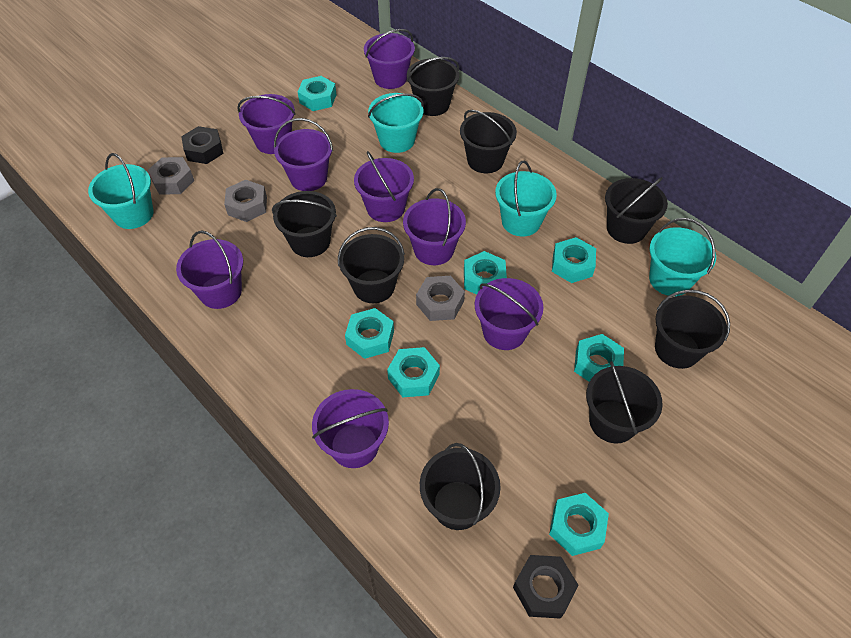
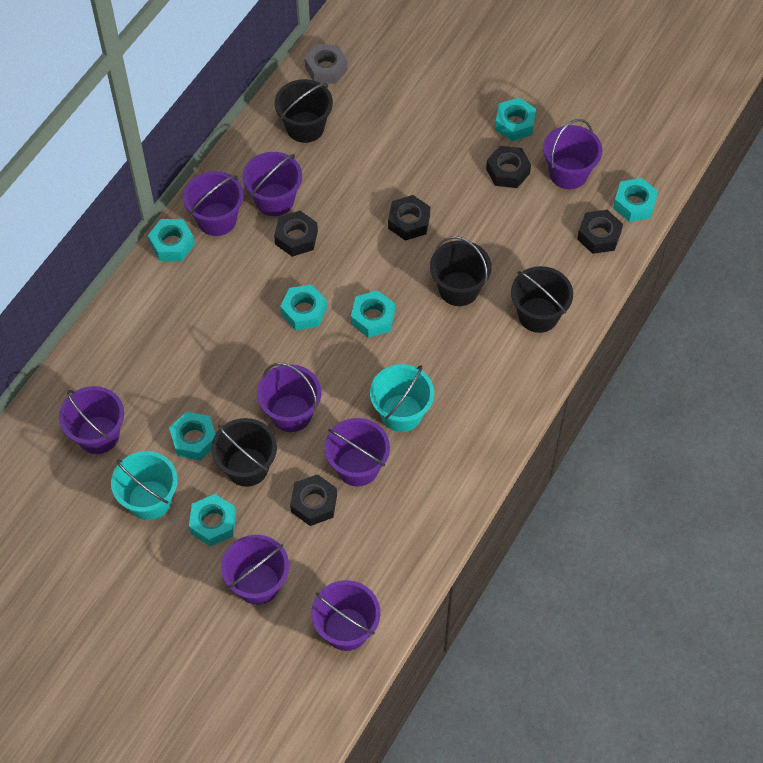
black bucket: [272,191,337,257] [338,227,405,303] [407,57,459,116] [420,443,501,530] [460,110,517,173] [586,361,663,444] [605,177,668,244] [655,290,730,369] = 8 -> [211,418,277,487] [275,79,333,143] [430,236,492,306] [511,266,573,333] = 4
black nut: [181,126,223,164] [513,555,579,619] = 2 -> [274,211,318,257] [290,474,337,526] [388,195,430,241] [486,146,531,188] [577,210,623,254] = 5
grey nut: [147,157,194,195] [224,180,267,222] [416,276,465,321] = 3 -> [305,44,348,84] = 1
turquoise bucket: [88,153,153,229] [368,93,424,153] [495,161,557,236] [649,218,716,296] = 4 -> [111,451,178,520] [370,364,434,432] = 2

